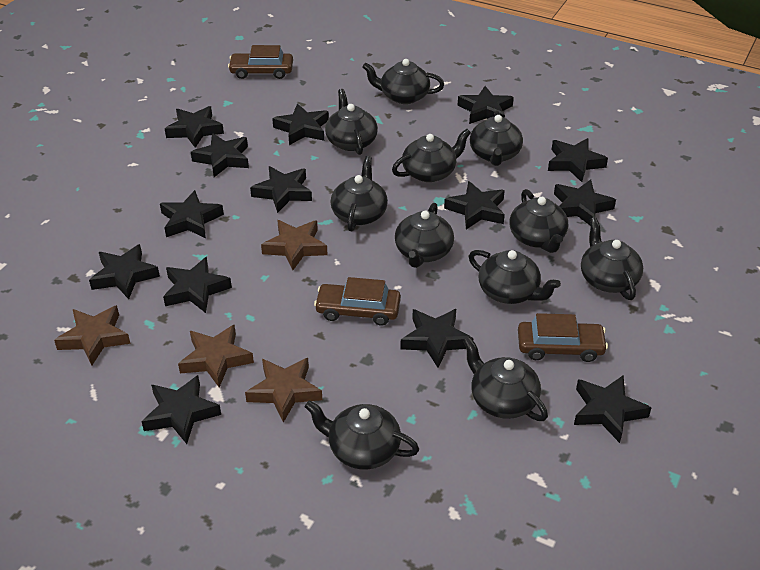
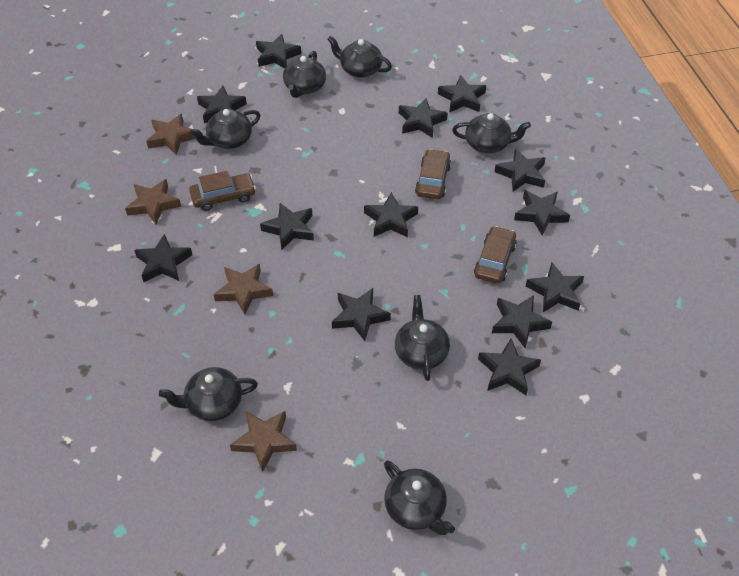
black star: [89,244,160,299] [141,375,221,444] [160,190,224,238] [163,257,232,313] [165,106,224,148] [191,133,249,177] [250,166,312,213] [272,104,329,145] [400,309,474,368] [444,181,505,230] [458,86,514,124] [548,138,608,182] [554,179,616,226] [574,375,652,443] = 14 -> [134,234,192,282] [197,86,247,123] [256,34,301,69] [260,203,314,250] [332,288,391,341] [364,192,418,238] [399,98,448,138] [438,75,486,113] [478,339,541,395] [492,295,552,349] [494,148,545,192] [514,190,570,236] [526,262,584,312] = 13
black teapot: [305,400,419,470] [325,89,378,155] [330,156,388,231] [363,59,444,104] [392,129,471,182] [395,203,454,268] [463,337,548,421] [469,250,561,304] [470,110,523,166] [509,189,568,253] [581,217,643,300] = 11 -> [159,367,258,421] [190,109,260,149] [283,51,326,98] [327,36,392,78] [384,460,455,535] [395,295,450,381] [452,113,531,153] = 7

